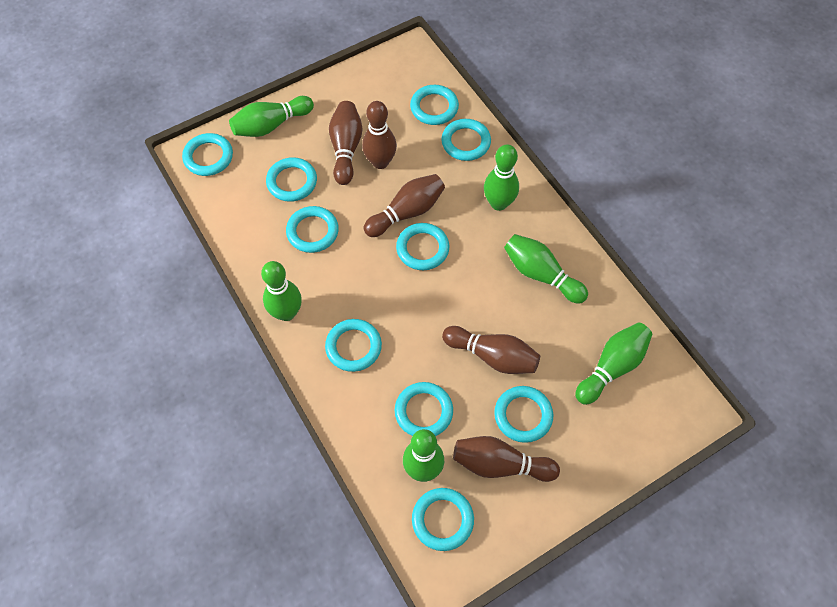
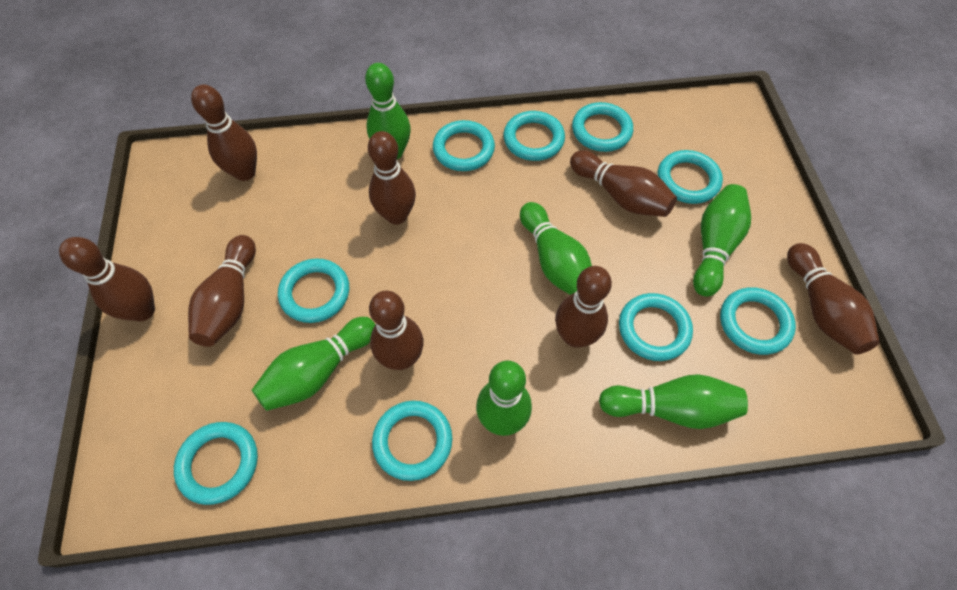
brown bowling pin: [329,101,363,185] [362,101,397,169] [364,174,445,237] [442,326,540,374] [453,436,560,482] = 5 -> [59,237,155,321] [188,235,256,347] [191,84,257,181] [368,131,416,225] [369,291,424,370] [555,266,612,348] [570,150,677,217] [787,243,880,354] = 8
turquoise ring: [182,133,233,176] [266,157,317,202] [286,206,339,253] [325,319,382,372] [395,382,453,436] [396,223,449,270] [410,85,459,125] [412,488,474,551] [441,119,491,161] [494,386,553,443] = 10 -> [174,422,258,505] [278,258,349,323] [372,401,452,481] [433,120,495,171] [503,111,565,161] [572,102,633,152] [619,293,693,361] [658,150,723,204] [720,287,796,355] = 9

